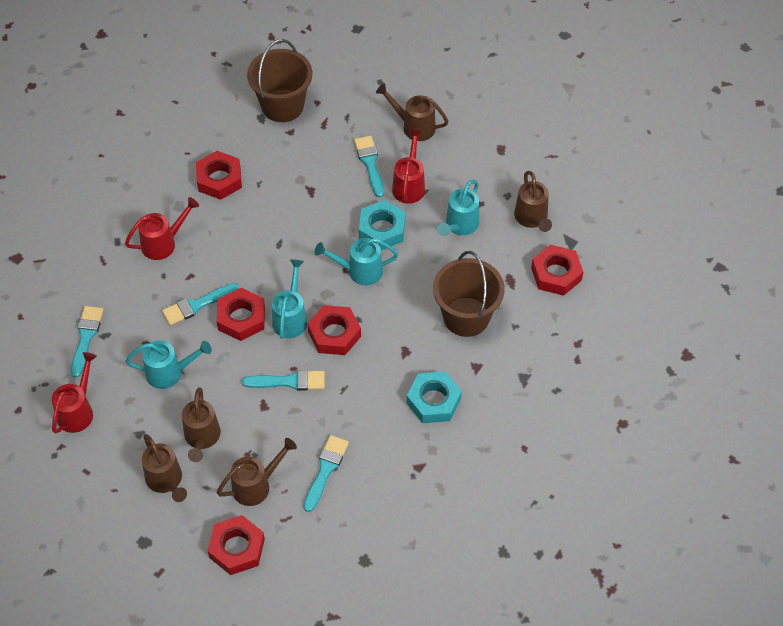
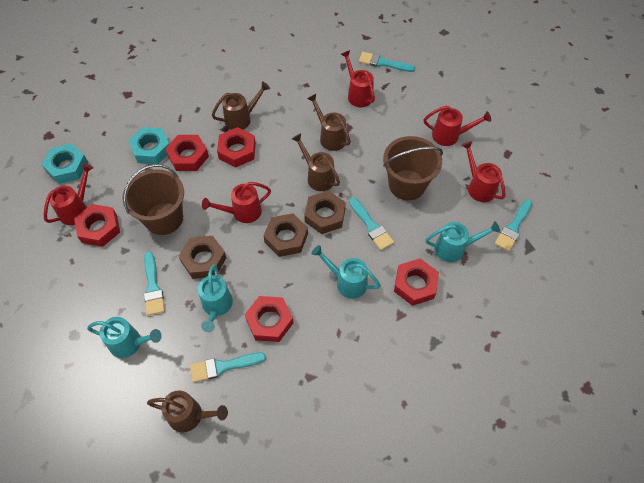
brown nut: none = 0 -> [179,236,226,279] [264,213,308,257] [304,191,346,234] = 3
brown watering can: [142,434,187,502] [182,387,221,462] [217,438,297,506] [376,83,449,141] [514,171,552,232] = 5 -> [147,390,228,432] [212,81,270,130] [292,133,340,191] [307,94,351,151] = 4
red watering can: [52,352,97,434] [125,197,199,260] [392,129,425,204] = 3 -> [44,163,94,225] [202,182,271,223] [341,50,375,107] [424,106,491,146] [461,141,505,202] = 5

